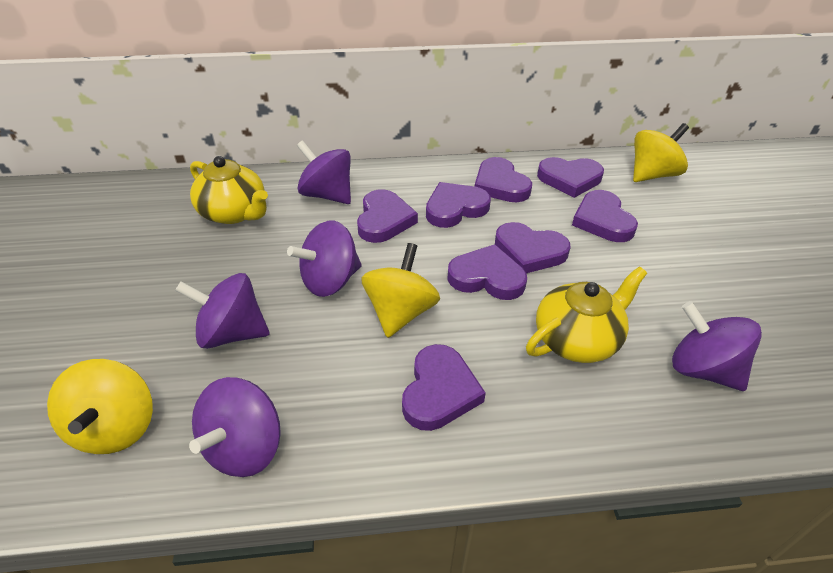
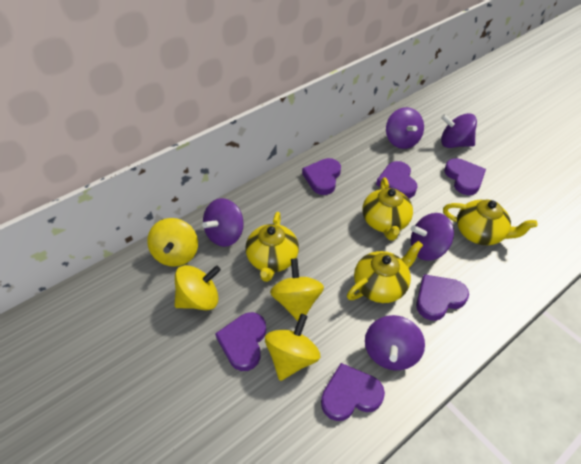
purple heart: [357,189,418,243] [402,344,486,431] [426,182,491,228] [447,244,527,300] [475,157,532,202] [495,222,570,273] [537,157,604,198] [572,190,638,242] = 8 -> [215,312,266,371] [302,158,341,195] [321,363,385,421] [376,161,417,198] [416,274,469,321] [444,158,486,195] = 6
yellow spinning top: [47,359,153,454] [361,243,440,338] [633,123,689,182] = 3 -> [147,218,198,267] [174,265,221,310] [265,314,320,381] [270,258,324,321] = 4
yellow teapot: [190,156,268,224] [526,266,647,363] = 2 -> [245,212,299,282] [347,241,423,303] [362,178,413,241] [443,200,537,245] = 4

